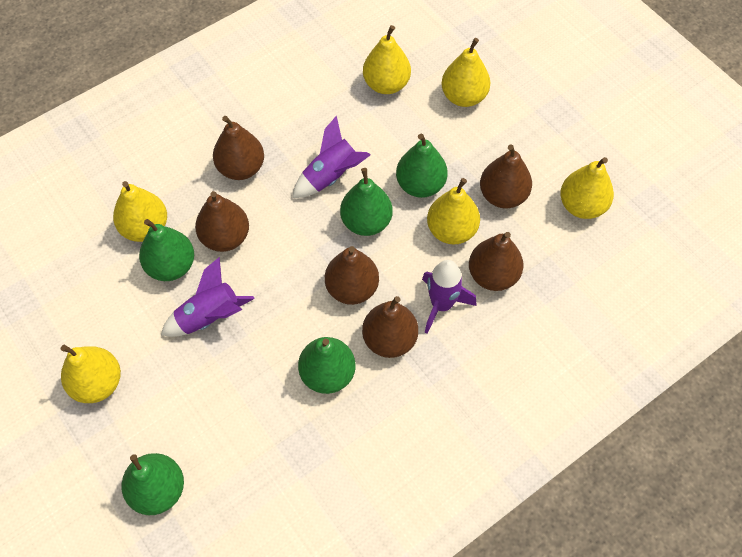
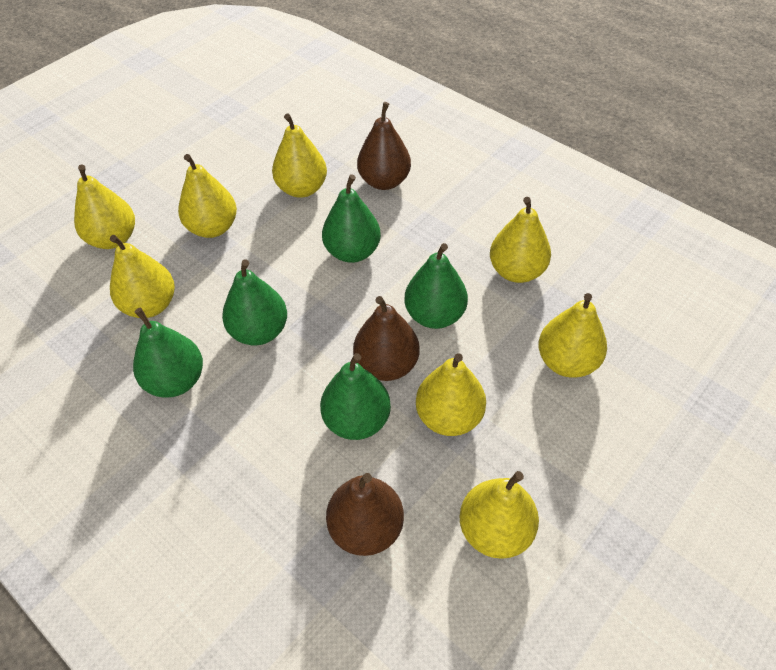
brown pear: [195,191,249,252] [213,116,264,180] [325,246,379,305] [362,296,418,358] [469,232,524,291] [480,145,532,208] = 6 -> [326,473,404,556] [353,296,420,381] [357,102,411,190] = 3
purple rocket: [161,257,255,337] [292,115,370,198] [422,260,477,334] = 3 -> none = 0
yellow pear: [61,345,121,403] [113,181,167,242] [363,25,411,94] [427,178,480,244] [441,38,491,107] [560,157,614,219] = 6 -> [74,164,135,249] [110,235,175,318] [178,154,237,238] [272,113,327,198] [416,353,486,436] [459,471,539,559] [490,197,551,283] [538,293,607,378] = 8

